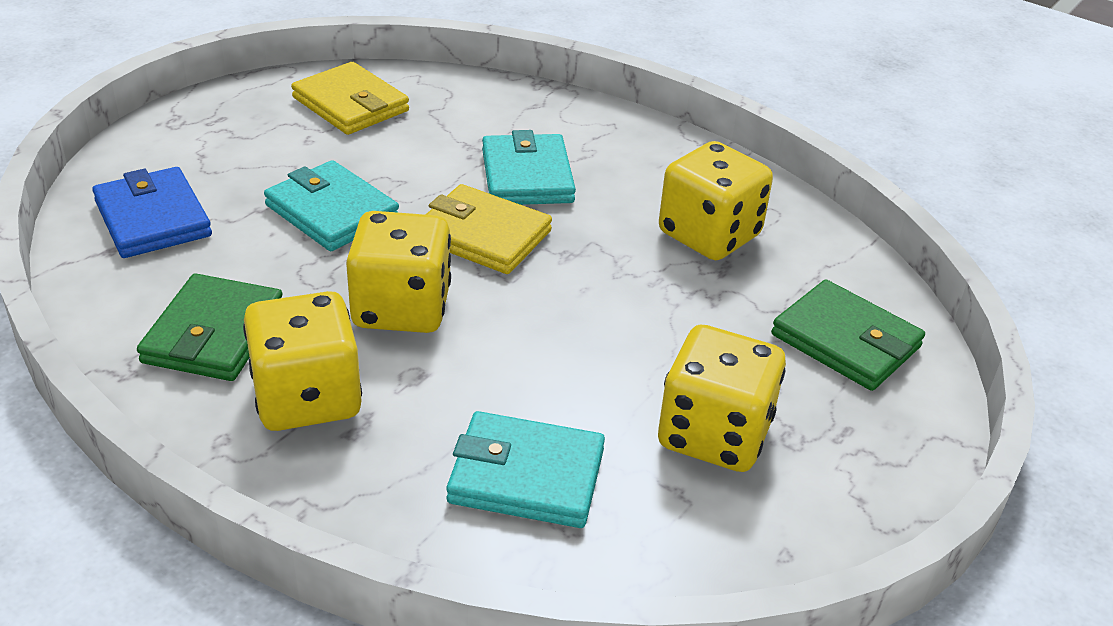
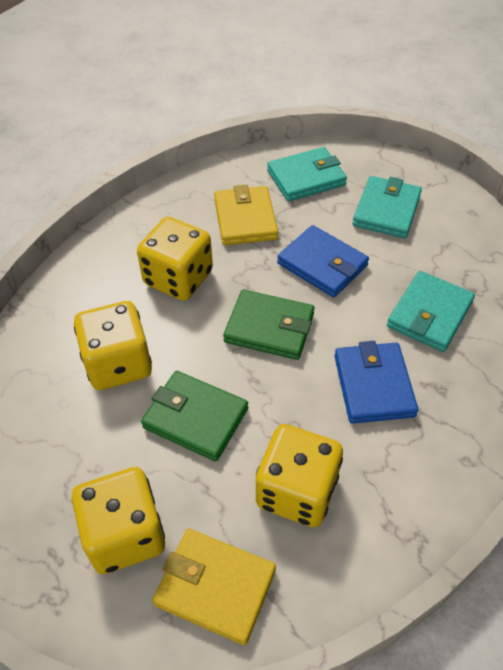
blue wallet: [92,167,212,258] = 1 -> [277,225,369,298] [334,341,419,424] = 2

